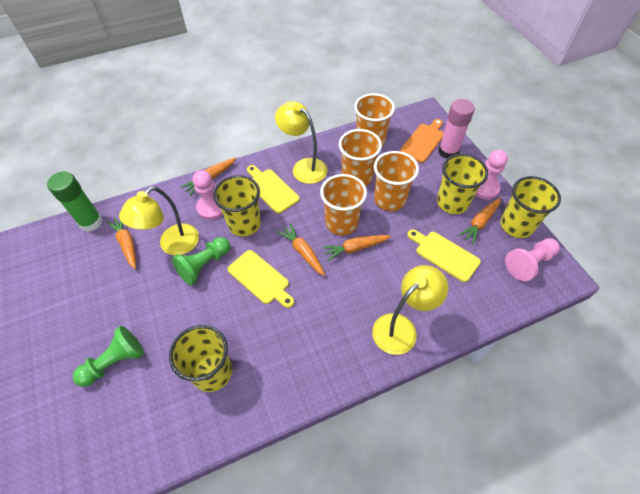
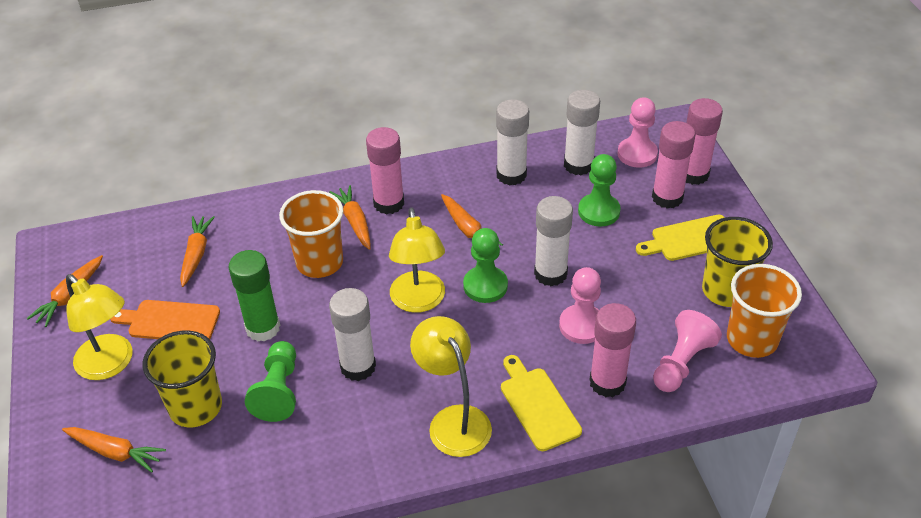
green pawn: [73,326,144,387] [172,237,230,285] = 2 -> [245,341,296,422] [463,228,508,303] [578,154,621,226] = 3
orange cup: [320,174,367,235] [339,129,382,186] [354,93,395,147] [374,151,419,211] = 4 -> [279,190,343,278] [727,264,802,358] = 2
pink glue stick: [438,99,475,159] = 1 -> [366,127,404,214] [590,303,636,397] [652,121,695,209] [686,98,723,185] = 4
white glue stick: none = 0 -> [329,288,376,381] [496,99,529,186] [534,196,573,286] [564,90,600,175] = 4
yellow cup: [169,325,232,392] [213,175,261,236] [437,154,488,214] [501,176,561,238] = 4 -> [142,331,222,427] [702,217,773,307] = 2
yellow cutting board: [228,250,294,308] [247,165,300,214] [407,229,481,282] = 3 -> [501,355,582,451] [636,215,725,261] = 2

